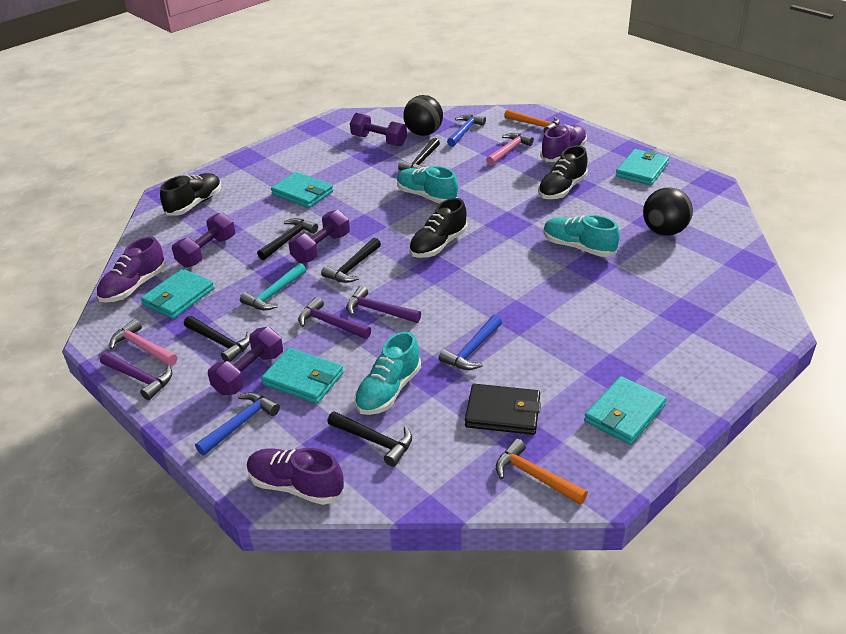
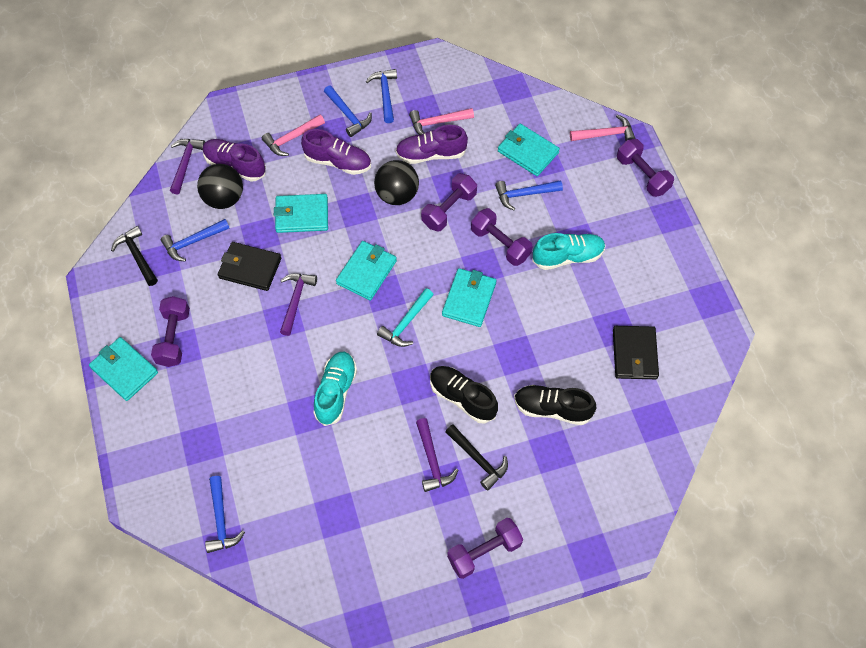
black hammer: [184,316,250,362] [257,218,318,260] [321,238,381,283] [327,411,412,467] [398,138,440,170] = 5 -> [111,226,158,286] [445,425,508,491] = 2
black shoe: [160,173,221,216] [409,198,467,258] [538,146,588,199] = 3 -> [430,366,498,423] [514,385,596,425] = 2
black wallet: [465,384,541,435] = 1 -> [218,242,281,291] [613,326,659,379] = 2
blue hammer: [195,392,280,455] [439,315,502,370] [447,115,486,147] = 3 -> [161,219,230,262] [205,476,245,553] [324,85,372,137] [366,69,397,123] [495,180,563,210] = 5
orange hammer: [496,439,588,505] [504,109,560,133] = 2 -> none = 0
pink hammer: [110,319,177,366] [486,133,534,166] = 2 -> [262,115,325,156] [409,108,474,135] [570,115,636,141] = 3
purple dumbbell: [172,212,235,268] [208,327,283,395] [288,209,350,263] [350,113,407,146] = 4 -> [151,296,190,367] [421,173,477,231] [447,518,523,579] [471,208,533,266] [617,139,674,197] = 5
turquoise shoe: [354,331,421,415] [397,166,458,203] [543,215,620,257] = 3 -> [313,352,357,426] [532,233,606,270] = 2

